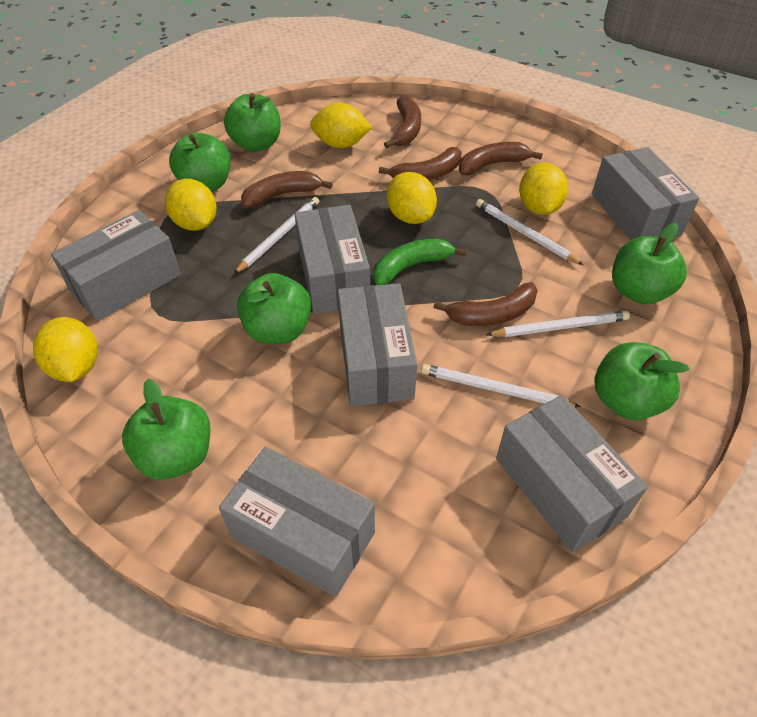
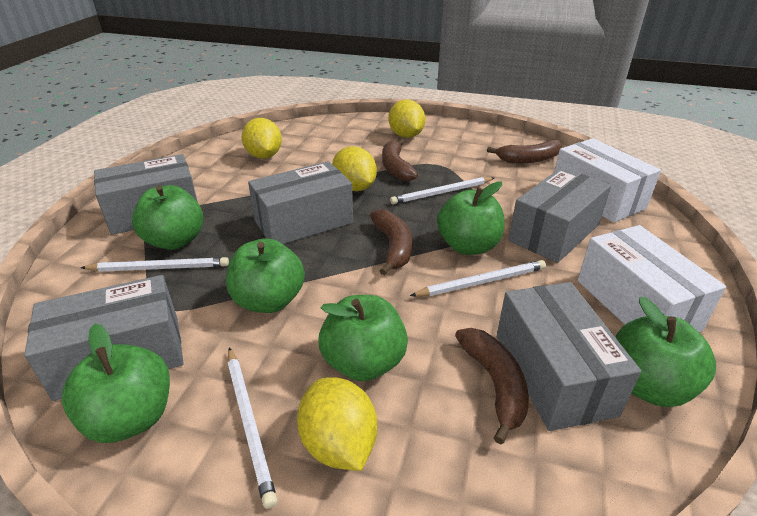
brown banana: [241,171,333,209] [379,147,462,181] [384,96,421,148] [433,282,538,326] [459,142,543,175] = 5 -> [370,209,412,275] [382,139,418,181] [455,328,529,444] [487,139,562,163] = 4
green banana: [373,238,467,285] = 1 -> none = 0
grey box: [51,210,181,321] [219,447,375,597] [295,205,370,314] [338,283,417,406] [496,395,648,553] [592,147,699,240] = 6 -> [24,275,184,401] [94,154,198,235] [248,161,353,244] [497,282,641,431] [509,167,611,263] = 5
white box: none = 0 -> [555,138,661,223] [578,225,726,332] = 2
yellow lemon: [33,317,98,382] [165,179,217,231] [310,103,372,148] [387,172,437,224] [519,163,568,215] = 5 -> [242,118,282,159] [297,377,377,471] [332,146,377,191] [388,100,425,138] = 4

